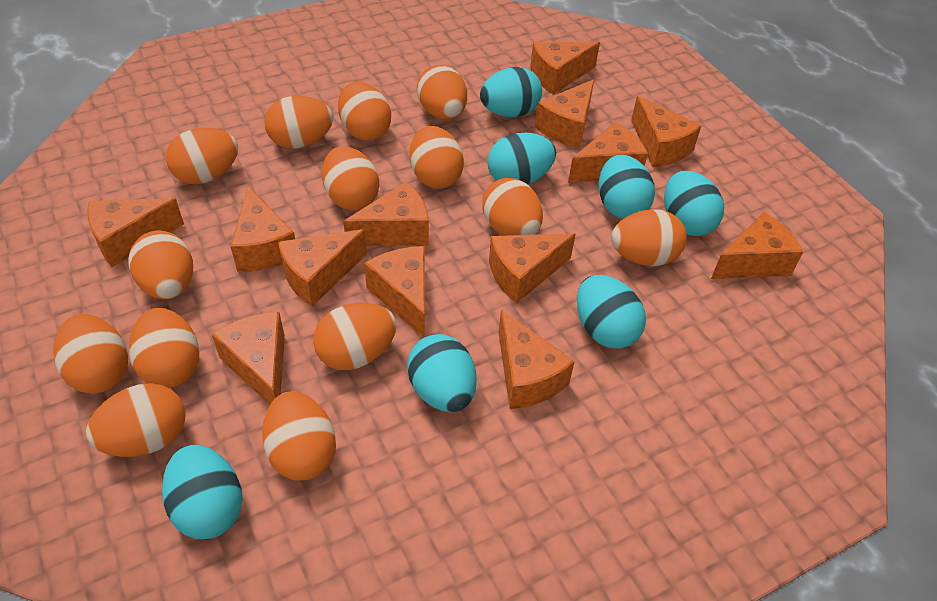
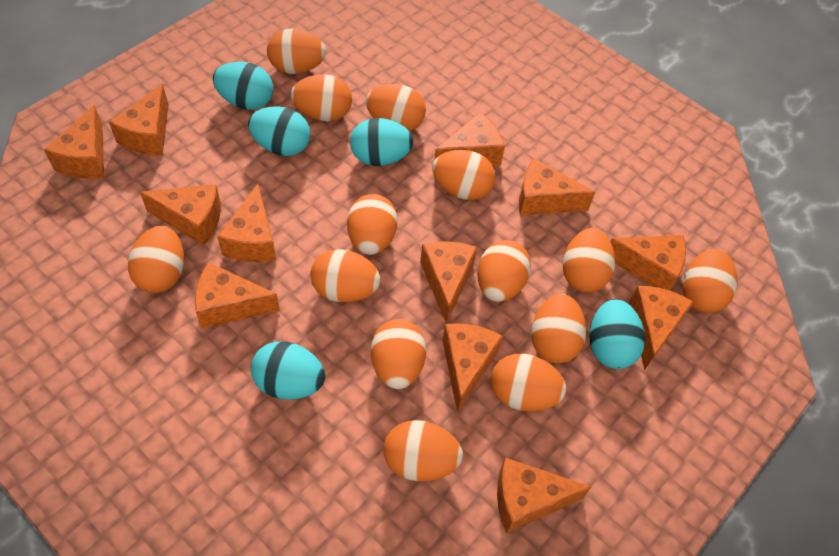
orange cheese: [87,198,184,267] [212,312,285,404] [231,187,295,271] [278,229,367,307] [343,182,429,246] [364,246,425,337] [489,233,576,303] [499,309,575,409] [530,42,600,95] [535,79,594,148] [568,121,648,183] [631,96,701,167] [711,212,803,279] = 13 -> [44,105,104,179] [109,84,169,155] [140,184,221,246] [195,262,280,329] [217,184,276,262] [420,241,477,323] [434,112,505,166] [442,323,503,413] [497,458,591,533] [519,158,595,215] [610,235,686,291] [629,286,693,371] = 12
turquoise egg: [162,445,243,539] [407,334,477,412] [480,67,542,117] [487,133,556,184] [577,275,646,349] [599,155,655,219] [664,171,724,236] = 7 -> [213,62,273,110] [248,106,311,156] [251,342,325,400] [350,118,413,166] [589,299,645,369] = 5

